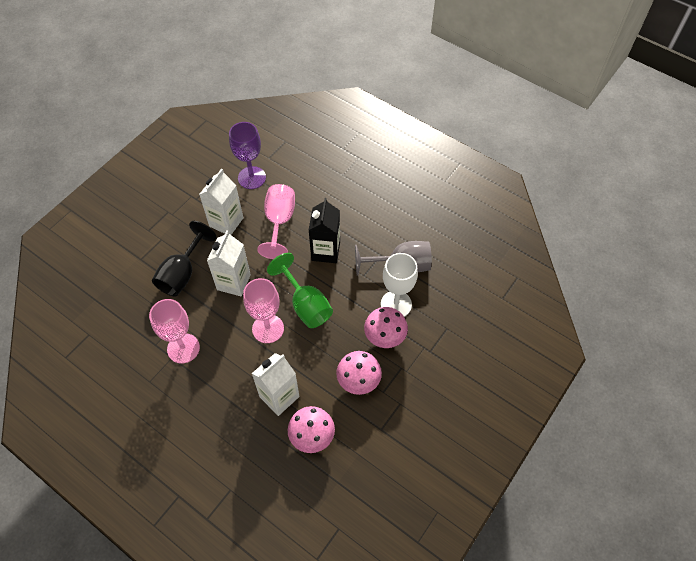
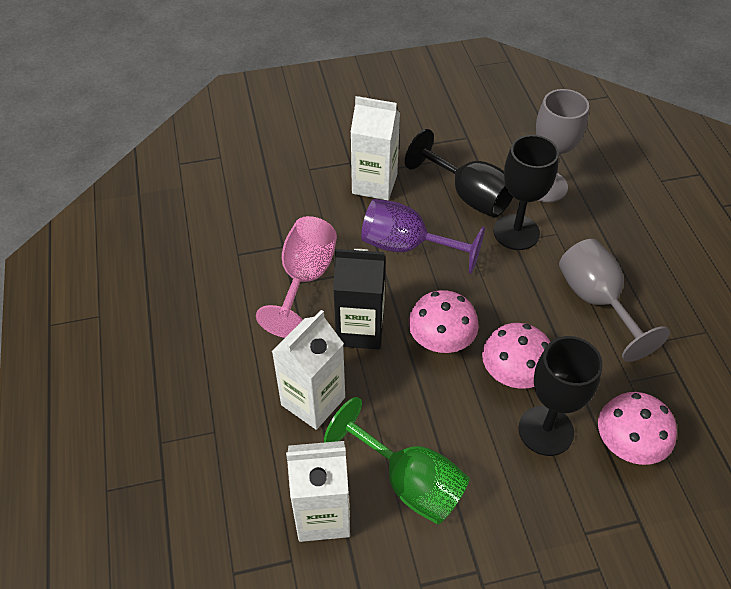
black goblet: [152,221,216,296] = 1 -> [405,129,513,218] [494,135,559,250] [518,336,603,456] = 3
grey goblet: [355,241,432,276] = 1 -> [536,89,589,202] [559,239,670,362] = 2
pink goblet: [149,299,200,364] [243,278,284,343] [257,184,295,259] = 3 -> [256,216,337,338] = 1
white goblet: [381,253,418,317] = 1 -> none = 0

